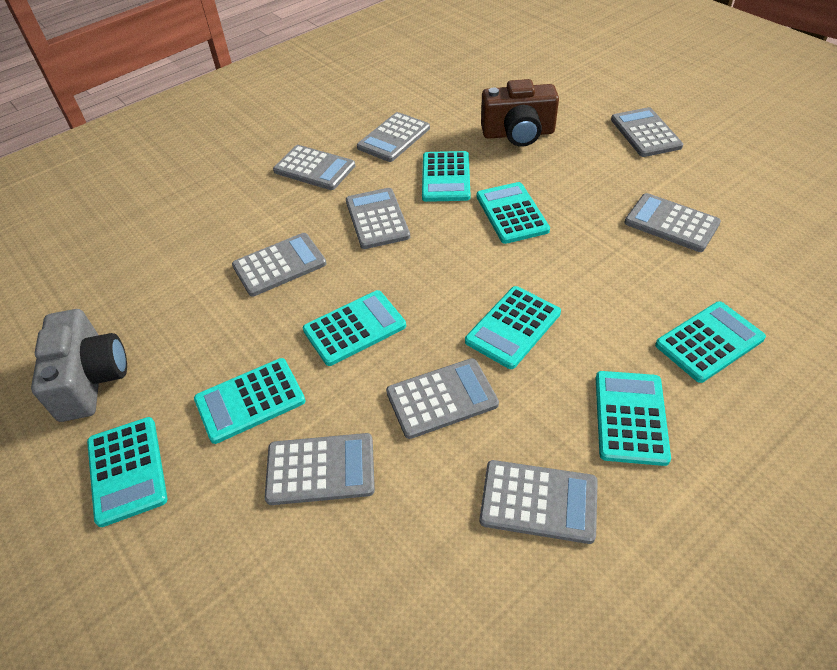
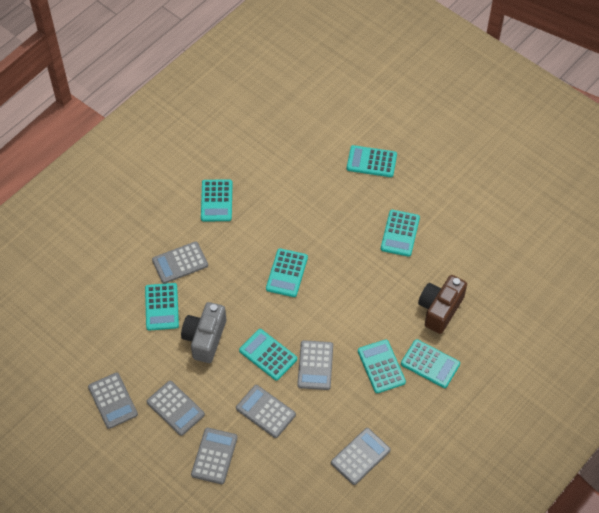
grey calculator: [232,233,327,297] [265,433,375,505] [273,145,355,190] [346,188,410,249] [357,112,430,162] [386,358,499,439] [480,460,598,544] [611,107,683,157] [624,193,721,252] = 9 -> [88,372,138,429] [147,381,205,436] [152,241,208,284] [191,428,238,484] [236,385,296,438] [297,340,333,390] [331,428,391,485] = 7

